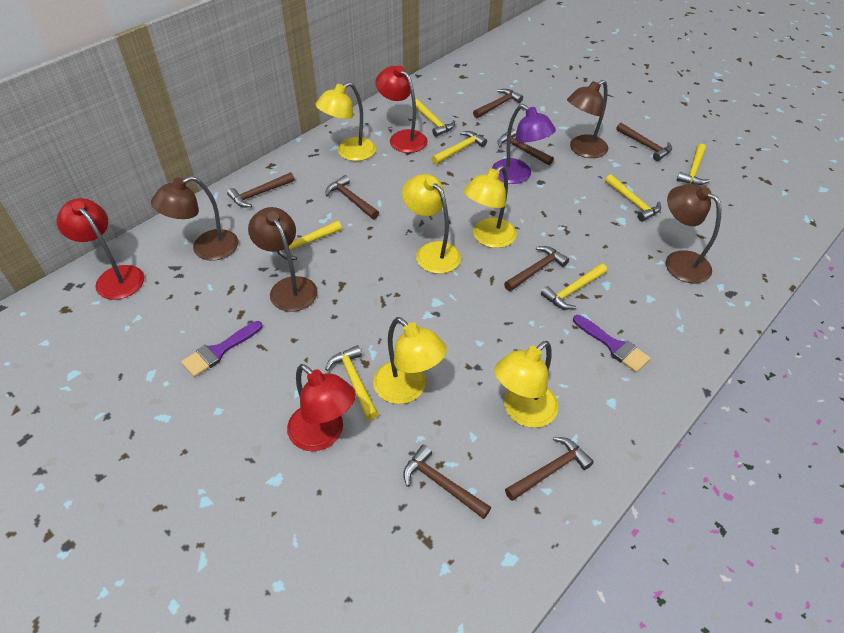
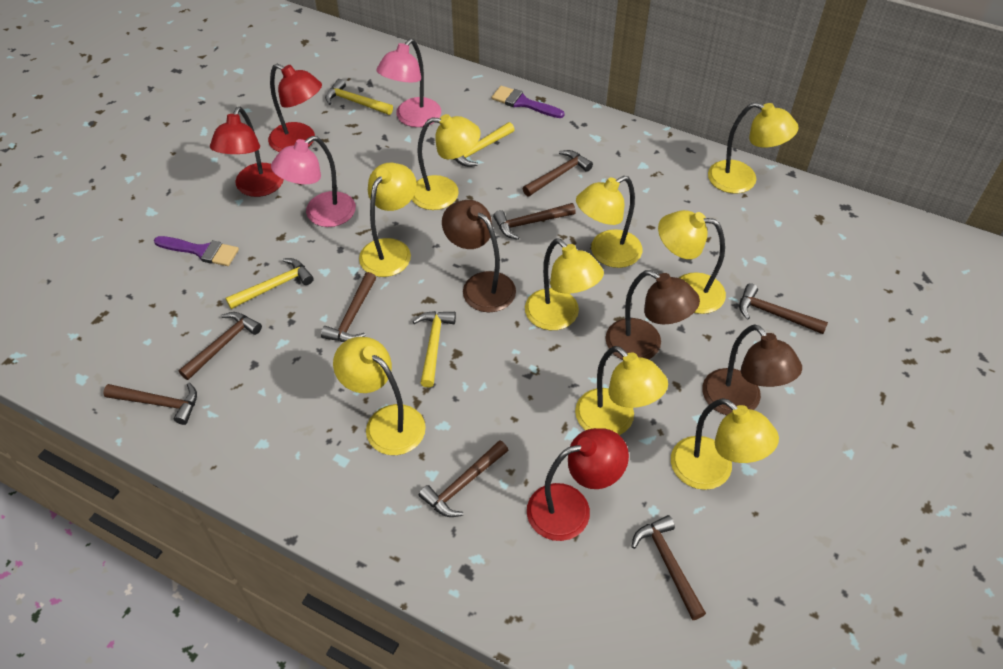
brown lamp: [151,176,238,261] [248,207,318,312] [567,80,608,158] [666,184,721,283] = 4 -> [442,200,516,312] [606,270,700,360] [702,325,802,415] = 3
pink lamp: none = 0 -> [271,136,356,227] [376,39,441,127] = 2
purple lamp: [492,104,556,184] = 1 -> none = 0
yellow hammer: [277,221,342,260] [325,345,378,420] [415,99,455,137] [432,131,487,165] [541,263,607,310] [605,174,661,222] [676,144,710,185] = 7 -> [225,258,314,309] [325,79,393,115] [413,311,456,388] [454,122,515,167] = 4
yellow lamp: [315,82,376,161] [373,317,447,404] [402,174,461,274] [463,165,517,248] [494,341,558,428] = 5 -> [333,337,426,455] [359,163,417,277] [412,114,481,210] [525,238,604,330] [575,346,668,435] [576,176,642,268] [658,210,726,314] [671,398,779,490] [708,102,798,194] = 9

